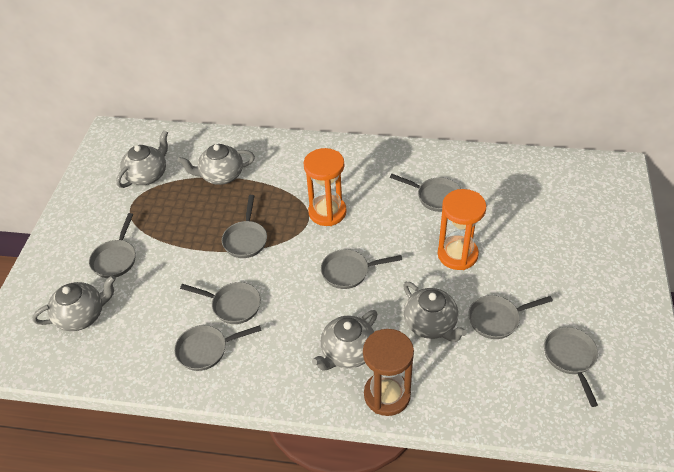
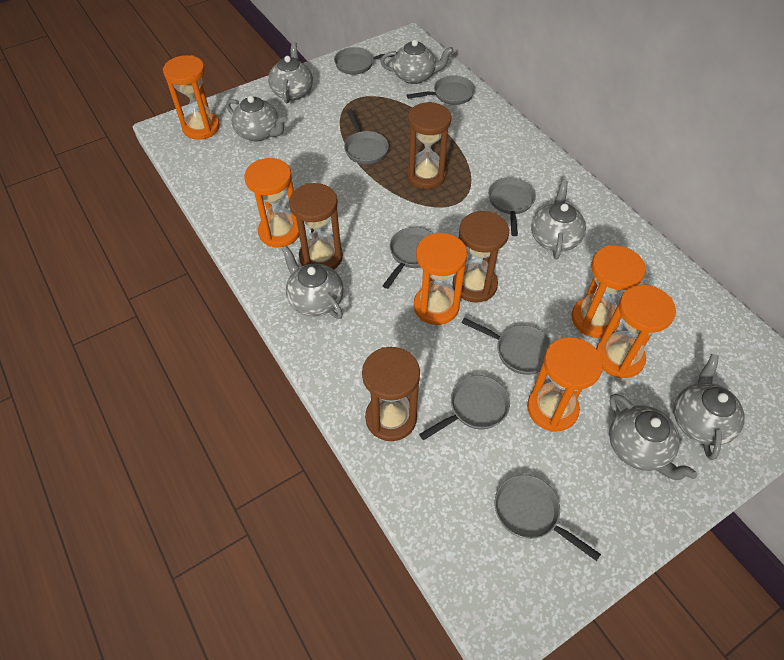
brown hourglass: [363,329,414,416] = 1 -> [289,183,343,270] [362,347,420,441] [407,102,451,189] [452,211,509,303] = 4
grey teapot: [32,275,116,331] [116,130,168,188] [178,144,255,185] [312,310,377,371] [403,282,467,342] = 5 -> [226,96,287,141] [268,41,313,104] [281,245,344,319] [380,40,453,84] [531,180,586,259] [609,394,697,480] [674,354,745,460] = 7
orange hourglass: [304,148,347,226] [438,189,486,270] = 2 -> [163,55,220,140] [244,158,299,248] [414,233,467,325] [527,337,603,432] [572,245,646,338] [596,285,676,378] = 6

